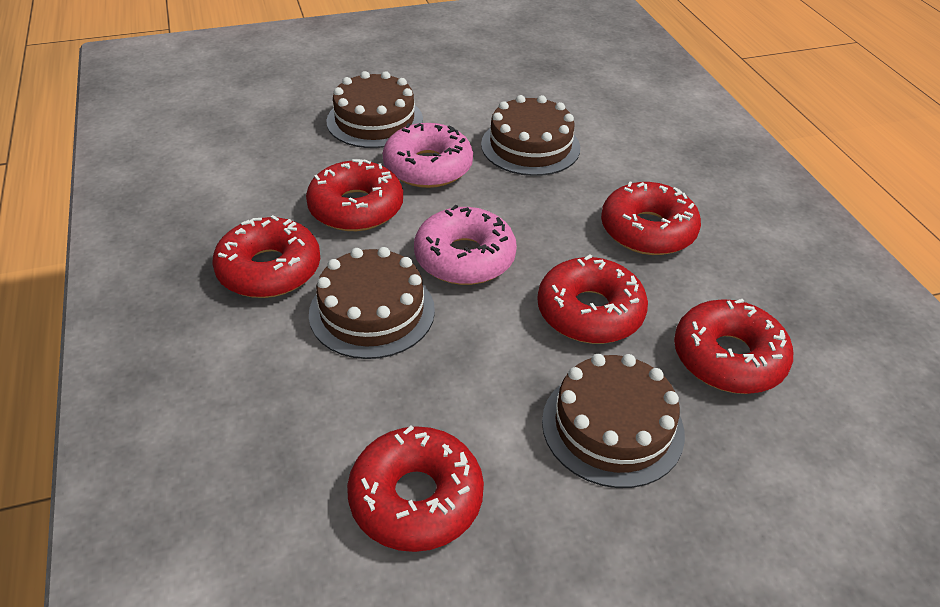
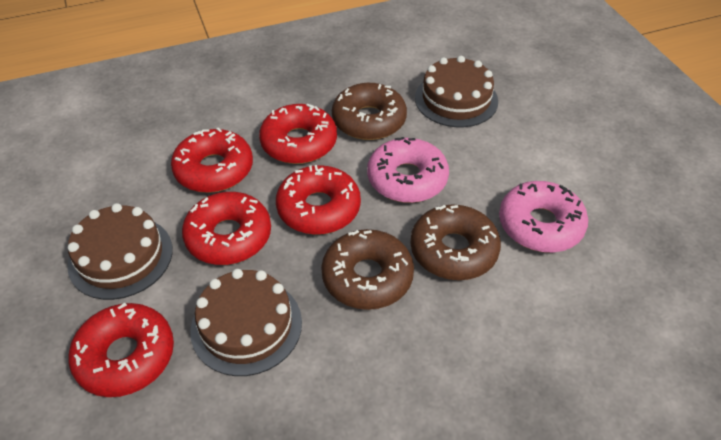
brown cake: [309,247,435,359] [326,71,423,148] [481,95,580,176] [542,354,685,488] = 4 -> [67,203,173,300] [190,269,302,376] [415,56,498,127] = 3
brown donut: none = 0 -> [321,229,414,310] [332,83,407,140] [410,204,501,280] = 3
red donut: [212,215,320,298] [306,159,403,231] [347,425,484,552] [537,254,648,344] [601,181,701,255] [674,299,793,394] = 6 -> [68,303,174,397] [171,128,253,193] [182,192,271,265] [259,104,337,164] [276,165,361,235] = 5

